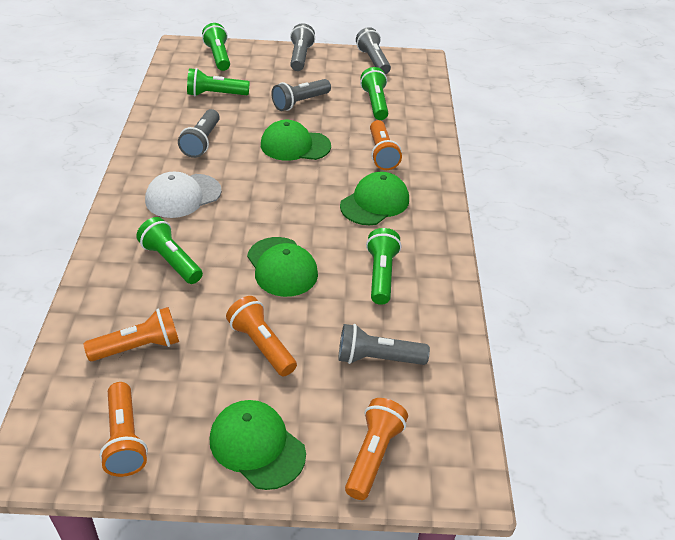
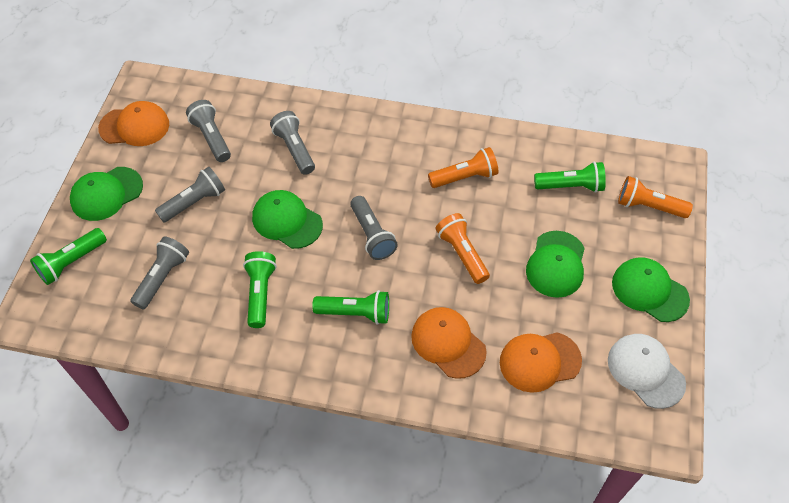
green flashlight: [136,217,203,284] [187,68,250,96] [202,23,230,71] [360,67,388,120] [366,228,401,305] = 5 -> [30,228,107,285] [243,251,277,328] [312,290,389,325] [534,162,606,193] = 4
orange cap: none = 0 -> [98,101,169,146] [411,307,487,379] [500,332,582,393] = 3
orange flashlight: [84,307,179,361] [99,382,148,477] [226,296,297,376] [345,398,408,500] [370,120,402,170] = 5 -> [428,147,499,188] [436,213,490,284] [618,176,693,218] = 3

